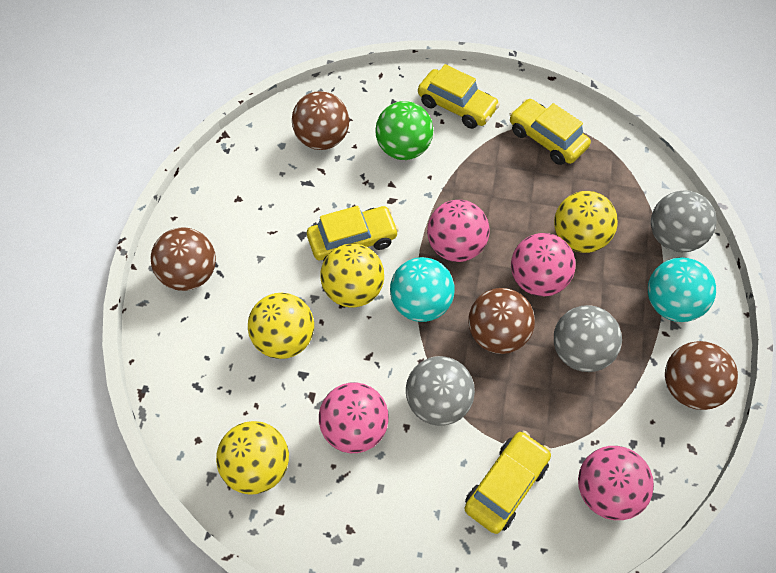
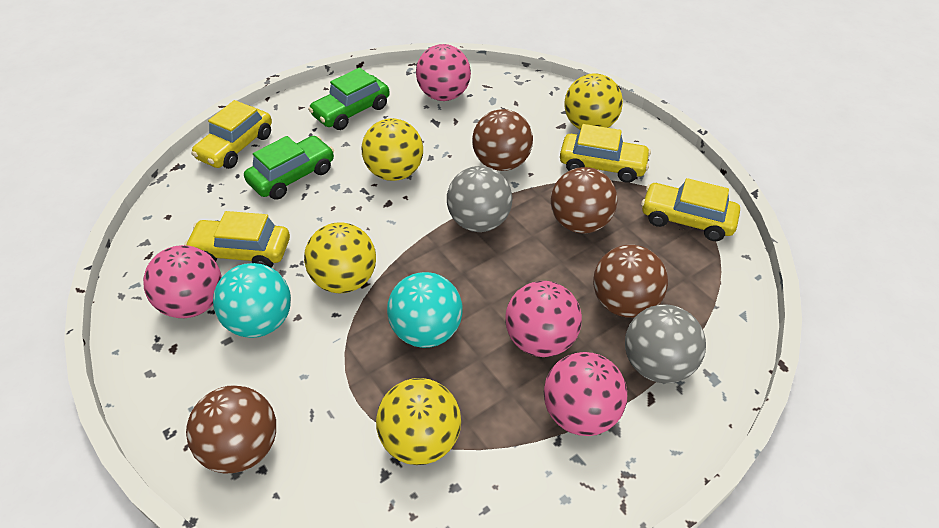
green ball: [375,101,433,160] = 1 -> none = 0
green car: none = 0 -> [244,136,334,200] [308,68,390,130] = 2
grey ball: [406,356,475,426] [554,305,622,372] [651,190,717,252] = 3 -> [447,166,513,232] [625,305,706,383] = 2

